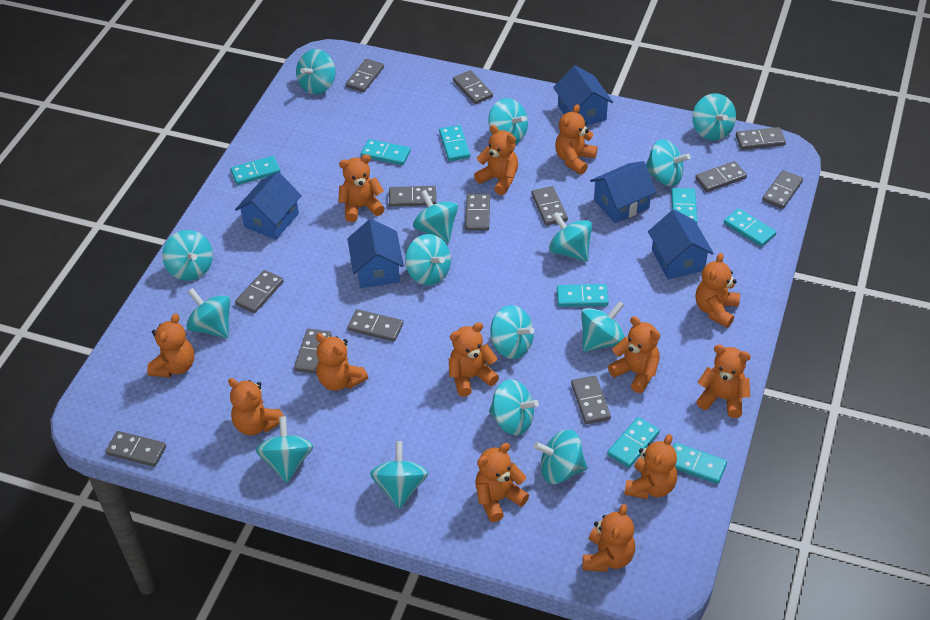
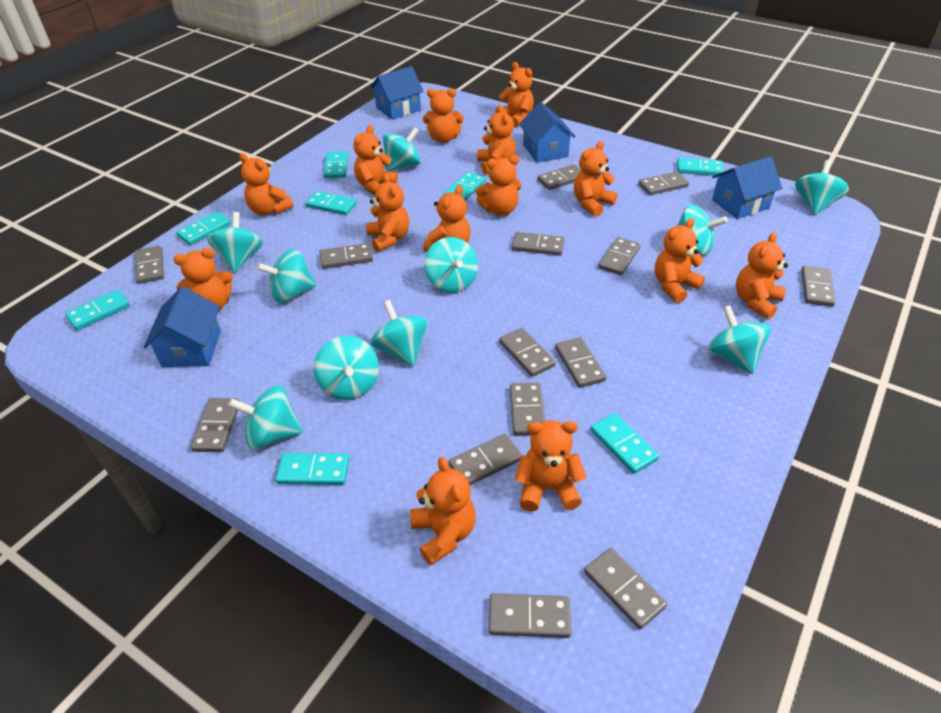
blue house: [235,172,302,240] [347,219,404,288] [553,65,613,126] [590,161,656,223] [648,210,714,280] = 5 -> [144,286,221,367] [370,66,424,119] [519,102,576,163] [712,156,782,219] = 4
grey domino: [106,431,166,467] [235,270,284,313] [294,329,332,374] [346,59,384,92] [347,309,403,342] [389,186,436,207] [453,70,493,104] [465,193,490,231] [531,186,568,225] [571,376,611,424] [695,161,747,192] [736,127,786,150] [762,170,803,209] = 13 -> [135,245,164,284] [190,398,239,452] [319,243,373,269] [448,434,522,485] [489,593,571,638] [499,328,556,377] [510,383,545,436] [512,232,565,256] [537,164,581,190] [555,337,606,388] [584,548,667,629] [598,237,640,275] [638,172,689,195] [801,266,835,307] = 14
orange teddy bear: [147,313,194,377] [228,378,284,435] [316,333,368,391] [338,154,385,222] [449,322,499,397] [474,125,518,195] [475,443,529,522] [555,104,597,175] [583,504,635,572] [608,316,660,393] [624,434,677,499] [696,253,740,328] [696,345,751,418] = 13 -> [173,248,233,311] [239,153,294,215] [353,125,398,194] [366,174,409,252] [410,457,476,565] [423,88,464,143] [424,185,471,252] [476,155,521,216] [477,105,516,174] [495,62,534,128] [515,420,587,512] [574,141,617,217] [655,218,705,303] [736,232,788,319] = 14
turquoise spinning top: [162,230,213,281] [186,288,231,338] [256,416,313,483] [296,49,336,94] [370,441,428,509] [405,234,451,285] [413,190,458,243] [488,98,528,144] [489,379,539,435] [490,305,534,359] [534,429,588,484] [549,212,592,262] [581,301,625,352] [646,139,690,187] [692,93,736,141] = 15 -> [207,212,263,272] [228,385,303,449] [256,249,317,303] [314,336,379,400] [371,300,428,367] [383,127,421,171] [424,237,478,293] [677,204,728,255] [708,305,771,374] [795,160,849,215] = 10

